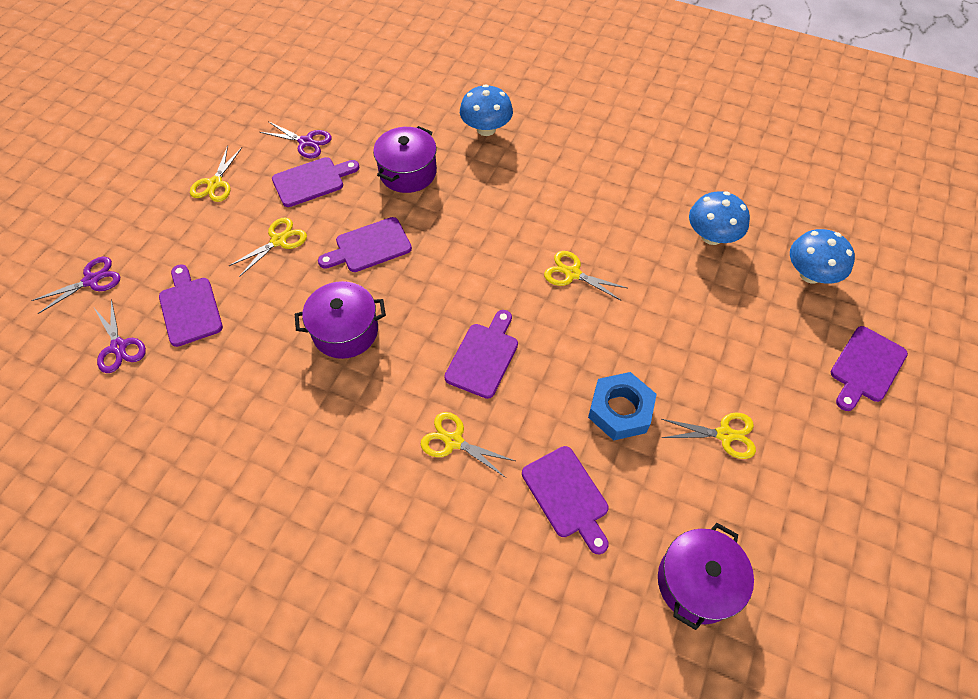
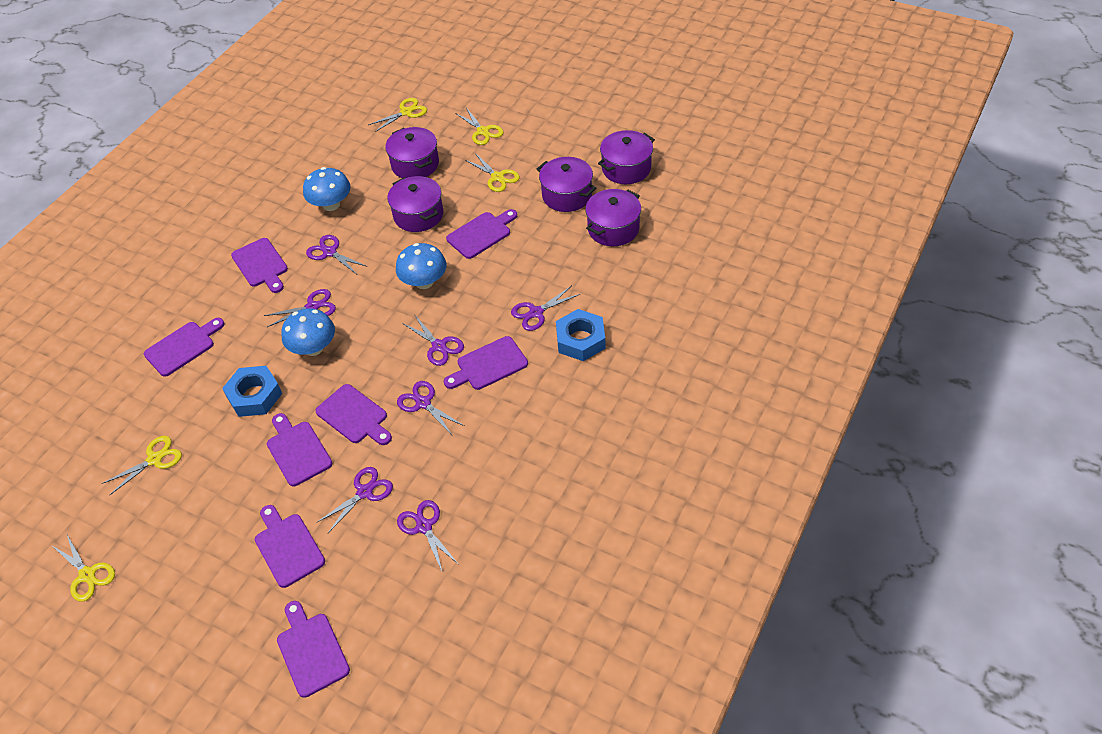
blue nut: [588,372,657,440] = 1 -> [222,366,282,417] [556,309,606,361] = 2
purple cutting board: [159,264,223,347] [272,157,360,207] [318,217,412,272] [444,310,518,399] [522,446,609,554] [831,326,908,411] = 6 -> [144,318,224,377] [231,238,288,293] [255,505,325,588] [267,413,332,486] [277,601,350,698] [315,384,392,445] [444,336,528,390] [446,209,517,259] = 8
purple pot: [295,281,386,359] [373,126,437,193] [658,523,754,630] = 3 -> [385,127,439,178] [387,176,443,232] [537,157,596,212] [585,189,641,246] [598,130,655,184] = 5
purple scissors: [31,257,120,314] [94,299,146,373] [260,121,332,158] = 3 -> [264,289,336,327] [306,235,368,274] [316,467,393,533] [397,381,464,435] [397,500,459,571] [402,314,464,366] [511,286,580,331] = 7

